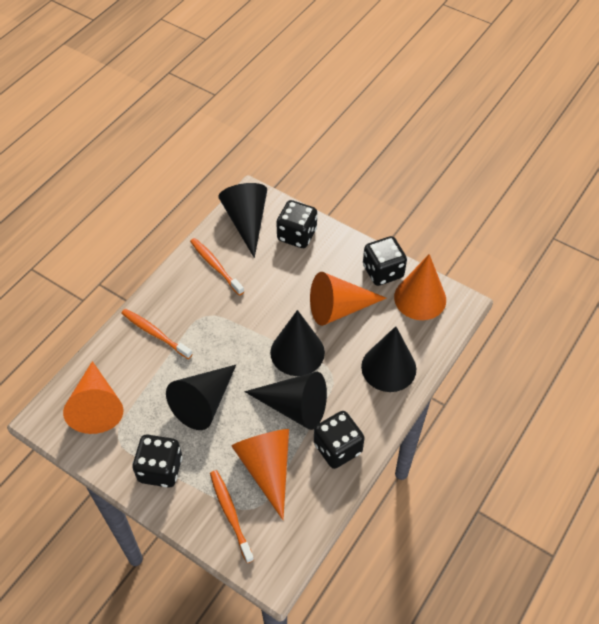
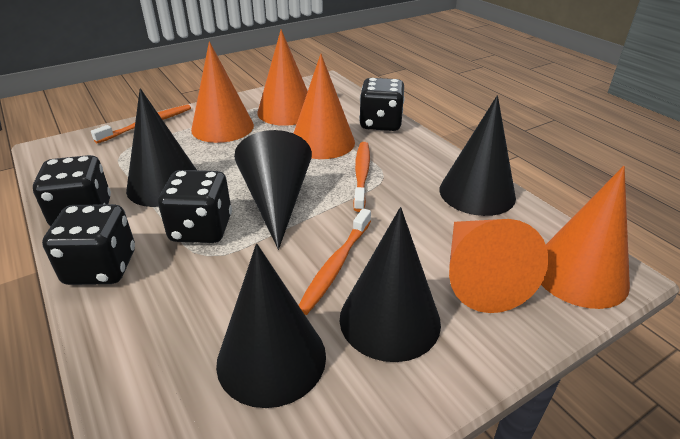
orange cone: [63,361,123,434] [232,429,289,520] [310,272,386,326] [394,254,446,320] = 4 -> [191,41,254,143] [257,29,308,126] [294,54,355,159] [449,219,549,313] [541,166,630,309] = 5

